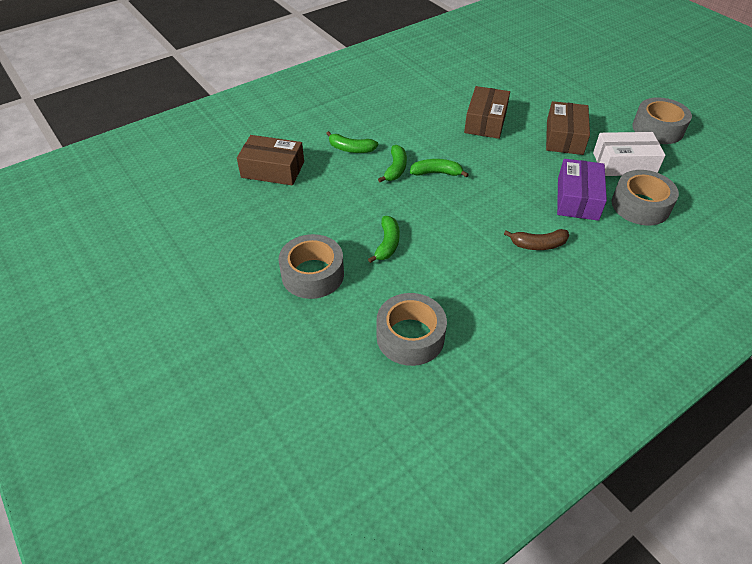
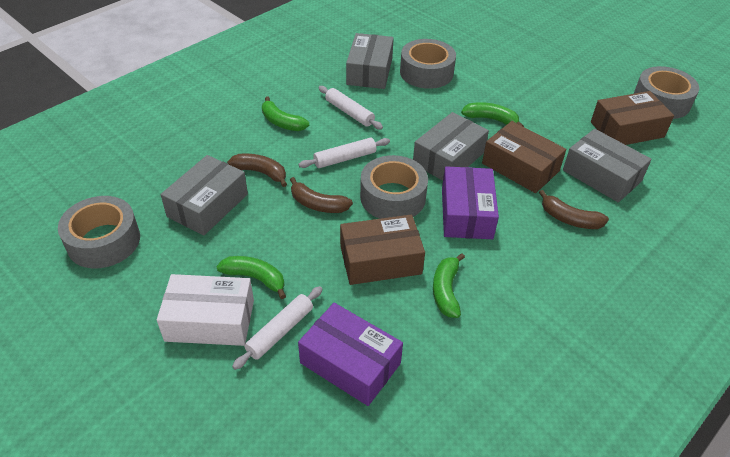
brown banana: [504,229,569,250] = 1 -> [227,153,287,187] [290,177,353,213] [539,190,609,229] = 3
grey box: none = 0 -> [161,155,248,235] [346,33,394,89] [413,112,489,181] [563,129,652,202] = 4
purple box: [557,159,607,221] = 1 -> [298,303,403,406] [442,166,499,239] = 2
white rolling pin: none = 0 -> [232,286,323,370] [298,138,390,168] [318,86,383,130] = 3

